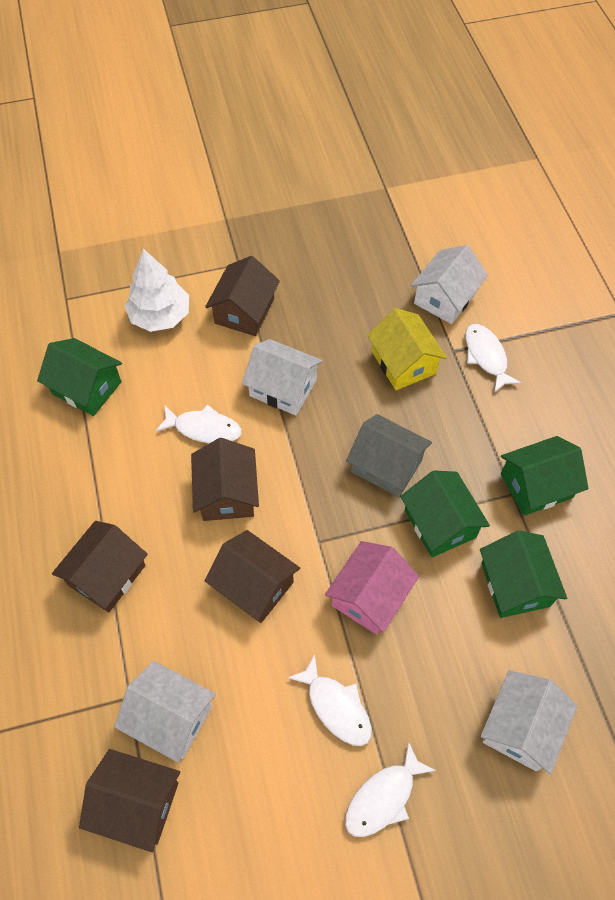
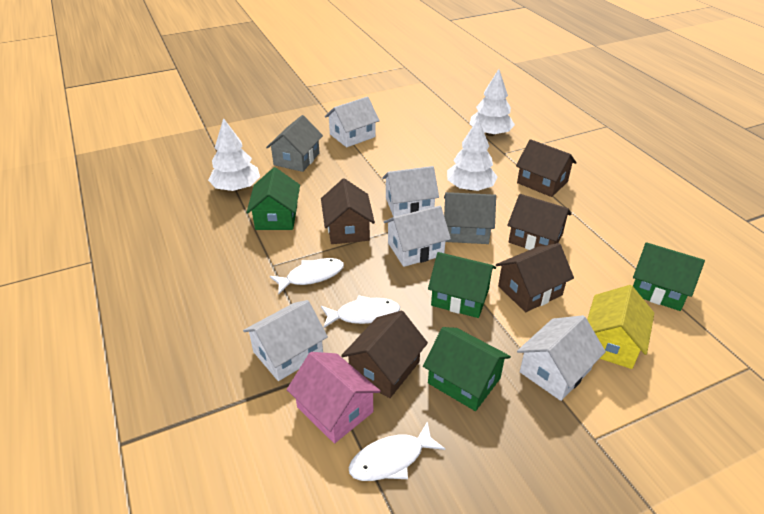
grey house: [346,414,432,497] = 1 -> [266,115,323,172] [444,192,496,244] = 2
white fish: [155,405,242,443] [287,654,372,746] [345,741,436,837] [465,324,522,393] = 4 -> [270,258,344,294] [321,295,400,328] [349,421,445,481] = 3
white house: [114,661,216,763] [242,339,323,415] [411,245,488,324] [481,670,577,774] = 4 -> [243,300,328,381] [325,96,380,147] [382,166,439,217] [384,206,451,267] [517,315,606,401] = 5
white tree: [125,249,189,332] = 1 -> [208,118,260,191] [447,118,498,191] [470,69,515,136] = 3

